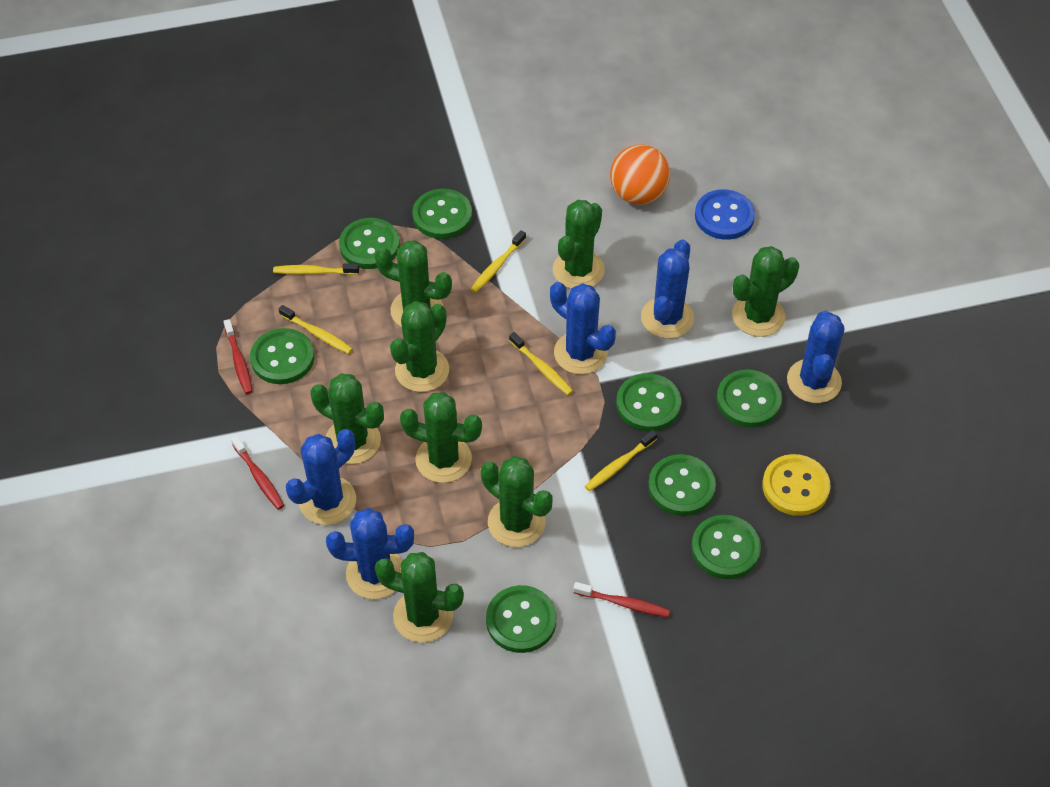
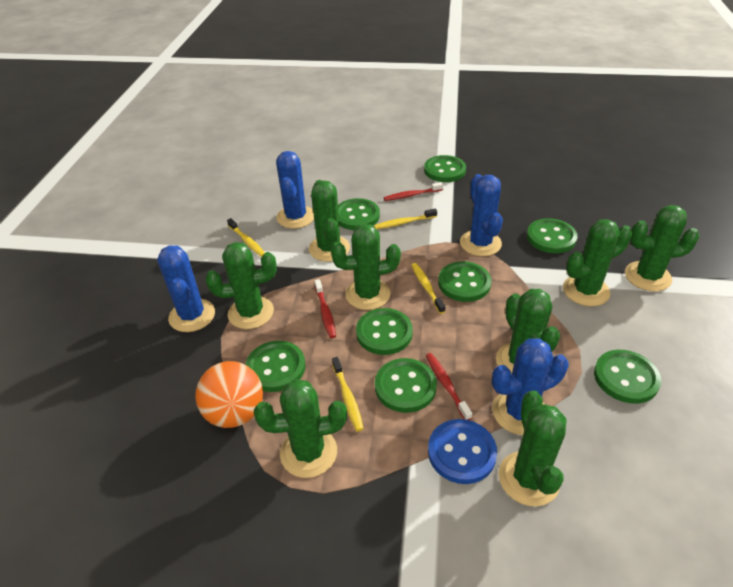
blue cactus: [286,429,356,525] [326,508,414,599] [550,282,616,374] [641,239,694,339] [787,311,844,403] = 5 -> [157,245,215,332] [276,151,314,229] [460,174,503,256] [492,338,569,435] = 4
yellow button: [762,454,831,516] = 1 -> none = 0
yellow toothbrush: [273,263,359,275] [279,305,353,354] [471,230,526,293] [509,332,573,395] [585,430,657,491] = 5 -> [227,218,265,257] [332,357,364,432] [374,208,437,229] [411,263,446,314] = 4

